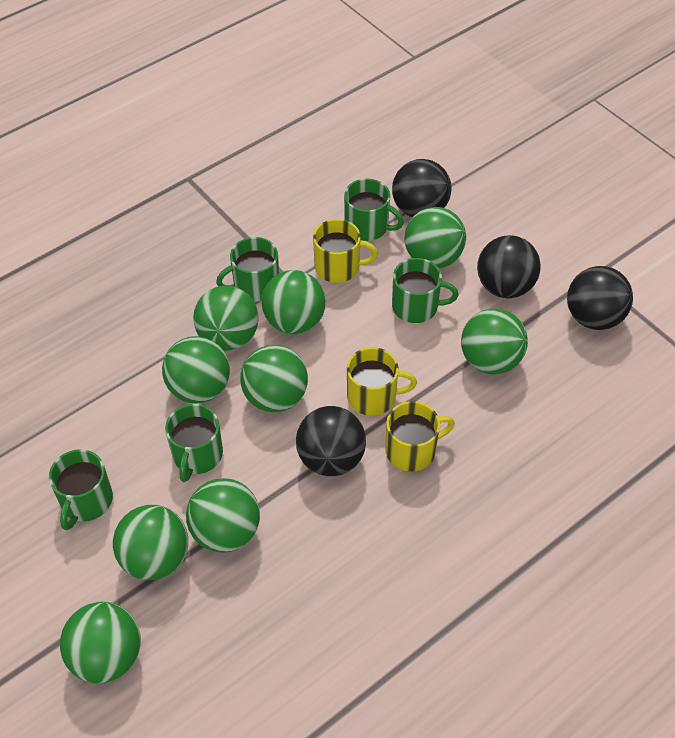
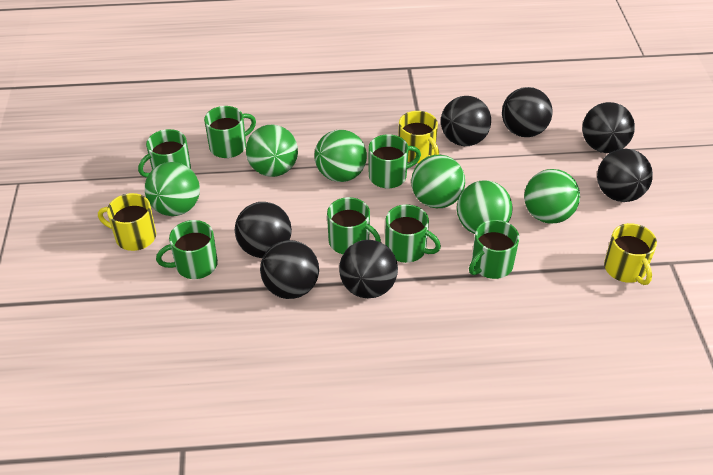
black ball: [296,406,366,476] [392,159,452,217] [477,235,541,298] [567,266,633,330] = 4 -> [235,202,292,258] [260,240,319,299] [339,240,398,298] [441,96,491,146] [502,87,553,137] [582,102,635,153] [597,149,653,202] = 7
green ball: [60,602,141,684] [113,505,188,580] [162,336,230,403] [186,478,260,553] [193,286,259,351] [240,345,308,412] [261,270,326,334] [405,207,466,268] [461,308,528,374] = 9 -> [145,162,200,216] [246,125,298,177] [314,130,367,182] [411,154,465,208] [457,181,513,234] [524,169,580,224] = 6
green mug: [49,449,113,530] [165,404,223,482] [216,237,279,302] [344,179,404,241] [392,258,459,323] = 5 -> [138,129,191,177] [156,220,218,279] [204,106,256,158] [327,197,381,254] [369,134,421,188] [385,204,441,263] [469,220,519,279] = 7

